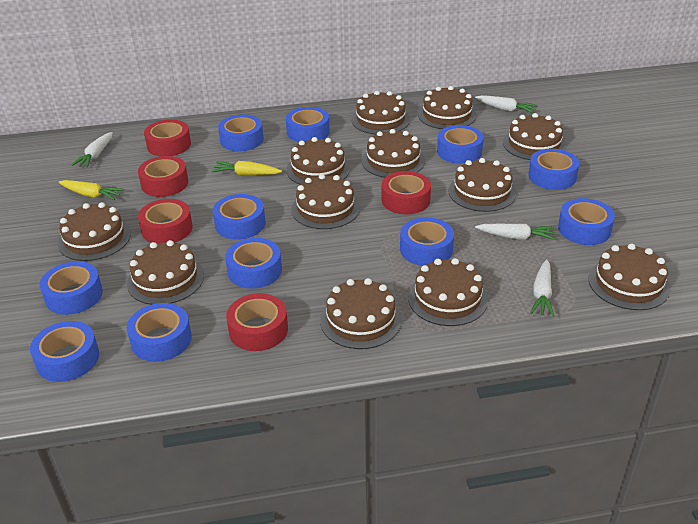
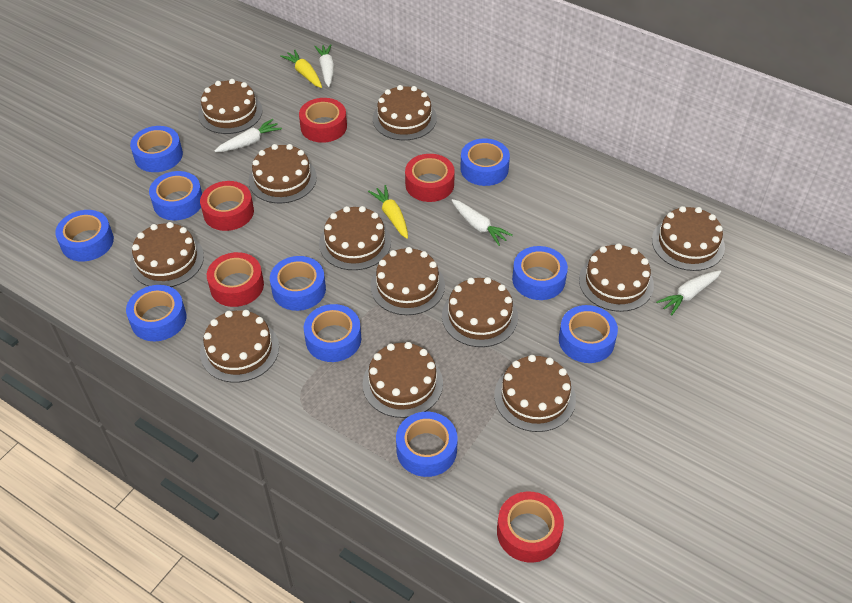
blue tape: [30,321,99,382] [40,261,103,315] [127,303,192,362] [213,194,265,240] [218,115,264,151] [225,238,282,289] [286,107,330,142] [400,217,454,266] [437,125,484,164] [528,149,579,190] [558,198,615,245] = 11 -> [55,210,114,261] [126,285,186,341] [130,126,183,172] [149,171,202,220] [270,256,326,311] [304,304,361,362] [396,412,458,477] [460,138,510,186] [512,246,568,300] [559,305,618,363] = 10

